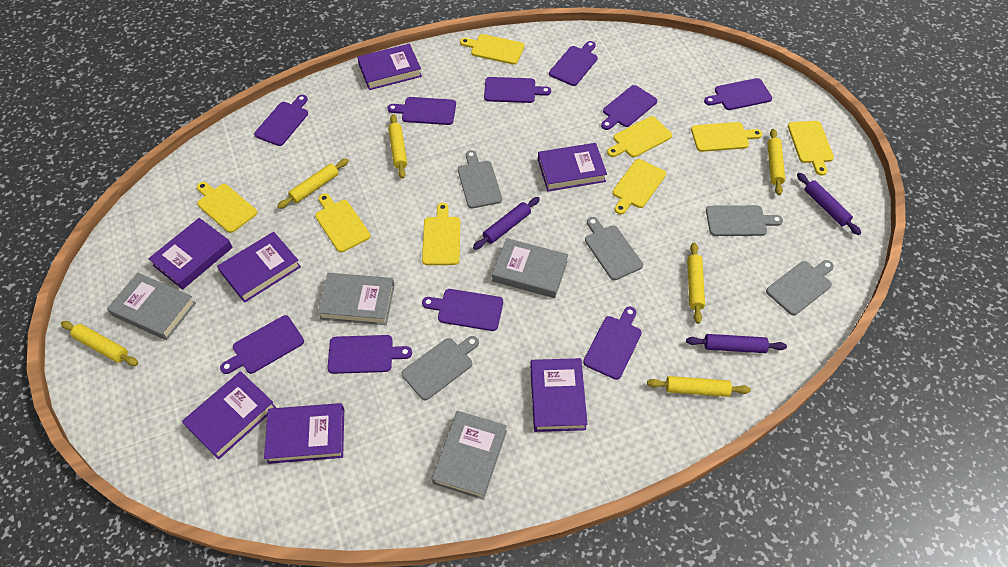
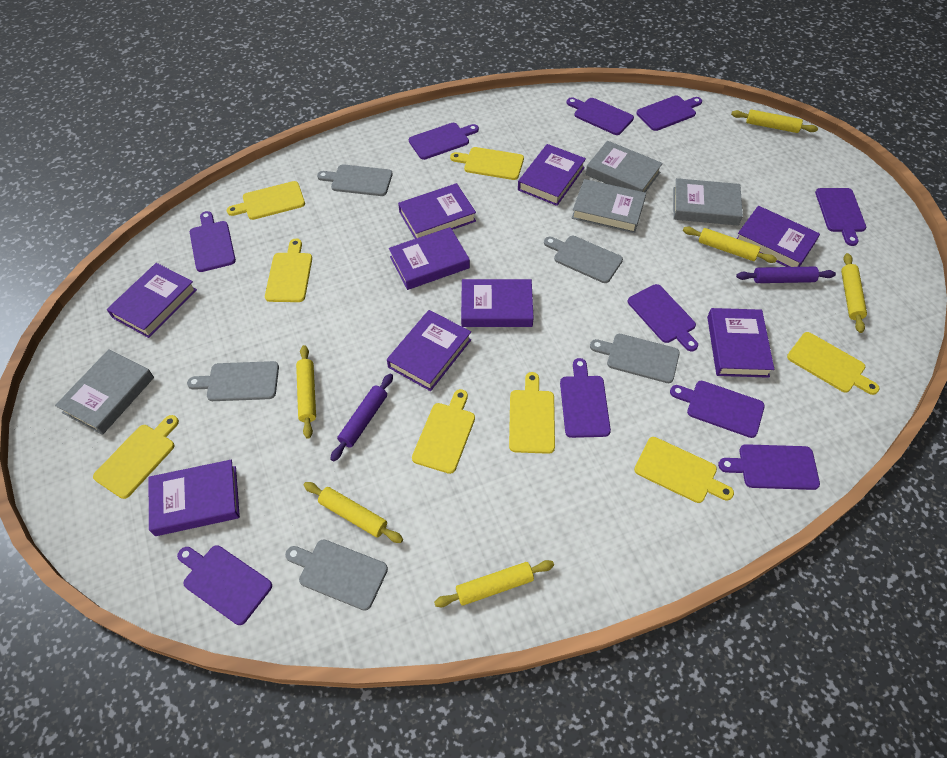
purple book: [148,218,233,290] [182,371,276,460] [217,232,301,303] [264,403,344,464] [357,44,422,90] [530,358,588,432] [538,143,607,191] = 7 -> [107,263,197,338] [149,460,240,536] [387,310,471,391] [389,227,470,290] [398,183,476,239] [461,279,533,327] [518,144,586,206] [707,308,774,378] [737,206,820,267] = 9
purple rolling pin: [473,197,540,250] [686,334,787,353] [797,173,861,235] = 3 -> [330,374,393,462] [736,267,836,283] = 2

